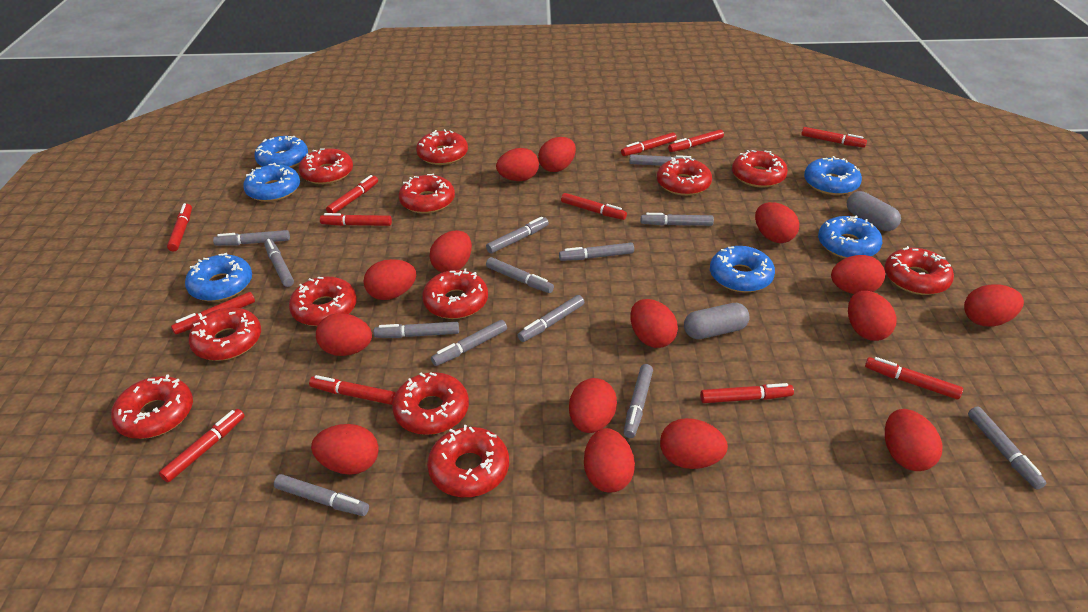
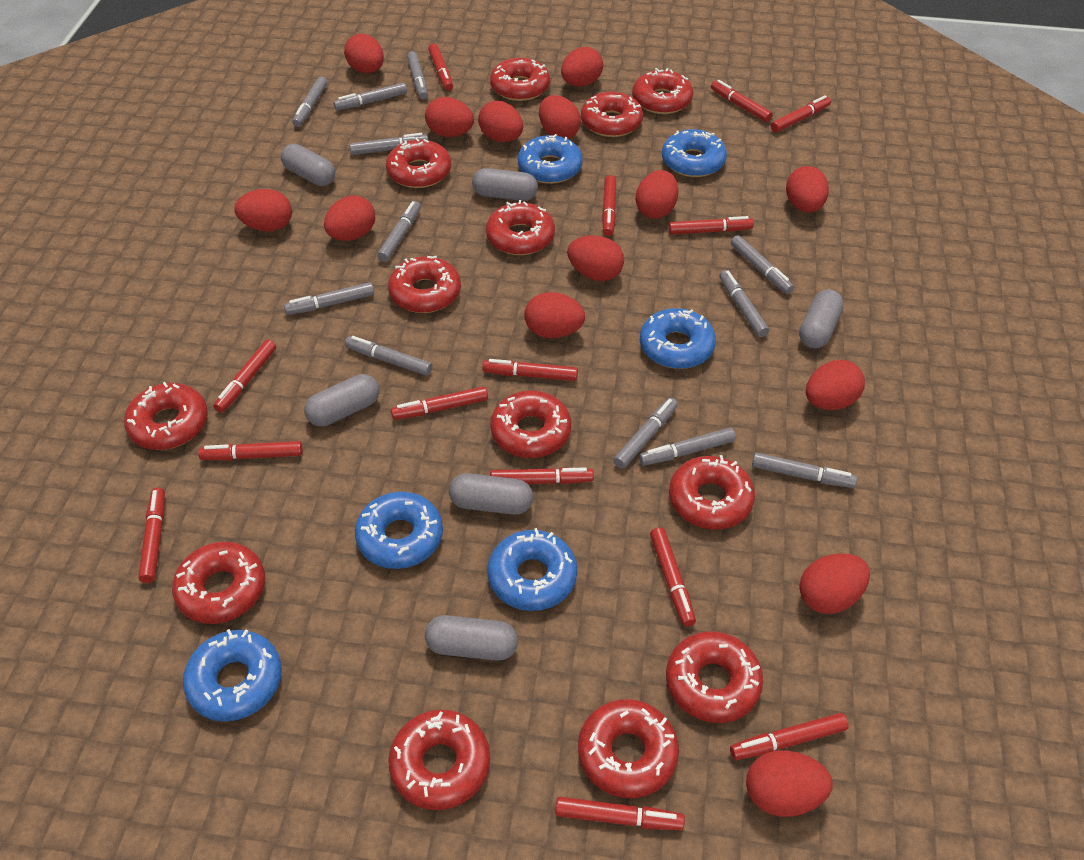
grey capsule: [684,303,750,339] [847,191,901,231] = 2 -> [281,144,335,186] [304,374,380,426] [425,615,518,661] [449,473,533,515] [472,168,538,201] [799,289,844,348] = 6
grey marker: [213,230,290,246] [264,239,294,287] [274,474,369,516] [374,322,459,338] [431,320,507,366] [486,217,549,254] [486,257,554,293] [518,295,584,342] [559,243,634,261] [624,364,653,438] [629,155,695,166] [641,213,714,226] [968,407,1046,490] = 13 -> [284,282,374,315] [292,77,327,127] [334,83,407,110] [345,336,432,376] [349,133,428,155] [377,201,421,262] [407,51,428,99] [613,398,678,469] [639,427,736,466] [719,270,769,337] [731,235,794,294] [752,453,857,488] = 12
red donut: [111,374,193,439] [189,307,261,361] [289,277,357,326] [299,148,353,184] [392,372,469,435] [398,173,455,214] [416,129,468,165] [422,268,488,319] [427,425,509,497] [657,157,712,196] [732,150,788,188] [884,246,954,295] = 12 -> [124,382,208,450] [172,542,265,624] [386,138,451,188] [388,256,461,313] [388,710,490,810] [486,200,555,255] [490,58,550,101] [490,391,571,458] [578,699,679,798] [581,92,643,137] [632,68,693,114] [666,631,763,723] [669,455,755,530] = 13
red egg: [311,424,379,475] [316,313,372,356] [364,259,416,300] [429,230,472,273] [496,148,539,181] [538,137,576,172] [569,378,617,433] [584,428,635,493] [630,299,678,348] [660,418,728,469] [755,202,799,243] [831,255,885,294] [848,291,897,341] [885,409,943,471] [964,284,1024,327] = 15 -> [234,189,292,231] [324,195,375,241] [344,34,384,73] [425,97,474,137] [478,101,523,142] [524,292,585,338] [539,95,581,139] [561,47,603,87] [567,235,624,281] [636,170,678,219] [746,750,833,817] [786,166,829,213] [799,553,870,614] [806,360,865,410] = 14
red marker: [159,409,245,482] [167,203,192,252] [171,292,255,334] [309,375,396,405] [320,213,392,226] [326,175,378,213] [561,193,627,220] [621,132,677,156] [668,129,724,152] [700,383,794,403] [801,127,867,148] [865,357,963,399] = 12 -> [138,488,165,583] [198,441,303,460] [213,340,276,412] [391,386,488,420] [428,43,453,91] [482,359,578,381] [490,467,594,484] [555,797,685,830] [602,175,616,236] [650,527,696,627] [668,216,754,235] [711,80,773,122] [730,713,849,760] [771,95,831,132] = 14

